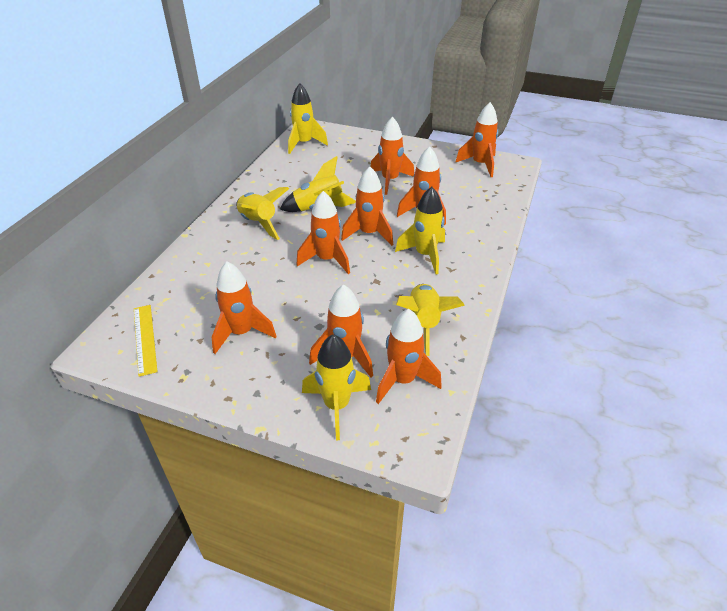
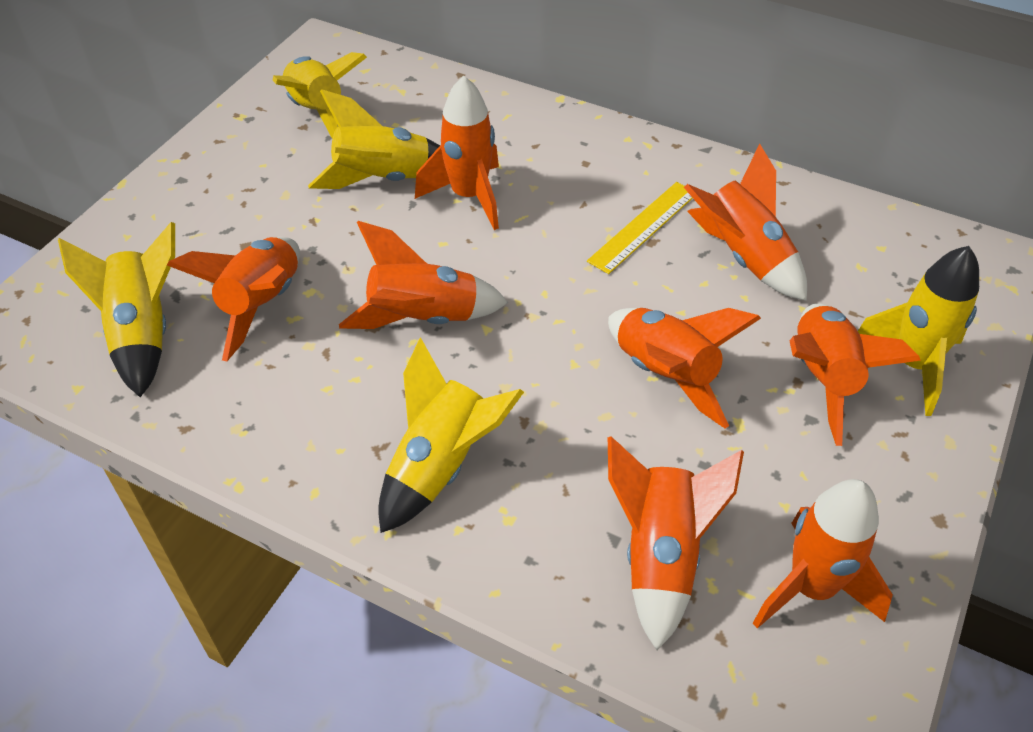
yellow rocket: [236,187,289,240] [280,156,356,212] [288,83,328,154] [302,334,371,440] [395,187,445,274] [396,284,465,356] = 6 -> [58,222,175,397] [273,52,367,139] [308,89,440,189] [378,337,524,533] [858,246,979,416] = 5

